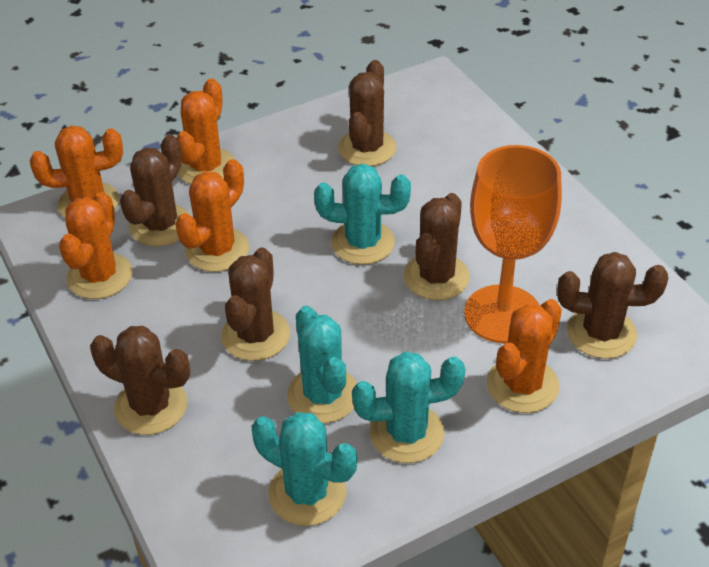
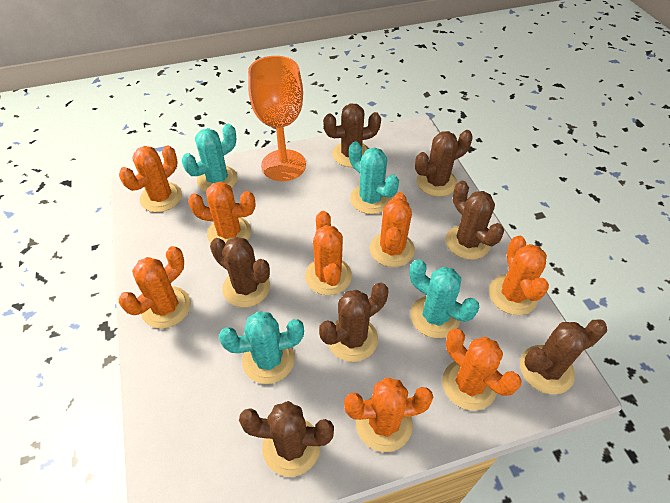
brown cactus: [90,326,190,435] [120,135,191,247] [221,247,290,361] [338,60,397,166] [404,193,470,300] [557,252,668,359] = 6 -> [210,237,270,307] [239,401,334,477] [319,283,388,362] [323,103,381,167] [415,130,473,197] [446,181,504,260] [520,320,607,394] = 7
orange cactus: [30,126,123,218] [59,192,133,299] [175,159,249,272] [176,78,234,184] [487,299,562,413] = 5 -> [119,146,182,212] [119,246,191,328] [188,182,255,244] [305,211,352,295] [344,377,433,452] [370,192,415,267] [442,329,522,410] [489,236,549,315] = 8

